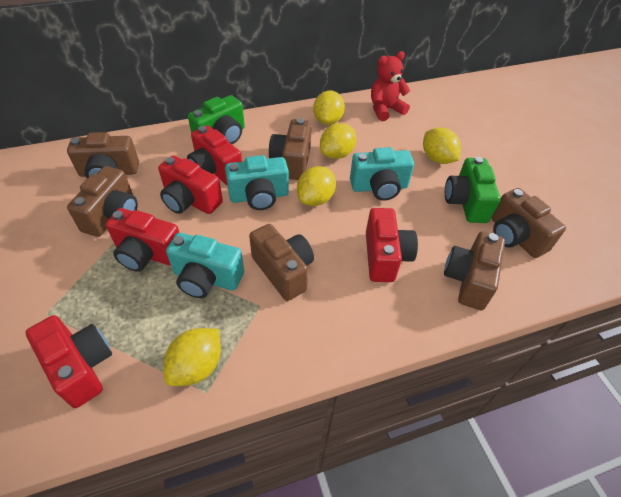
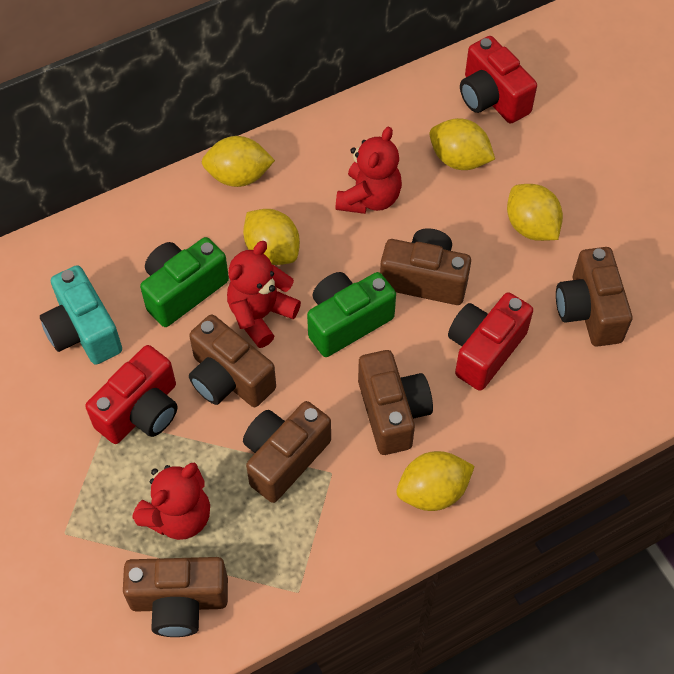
red camera: [26,315,112,408] [106,208,179,272] [158,156,223,214] [187,125,242,185] [366,208,418,282] = 5 -> [85,345,178,444] [448,292,533,391] [460,36,537,124] = 3
red teddy bear: [371,51,410,121] = 1 -> [132,462,210,540] [227,241,301,348] [336,126,402,214] = 3
turquoise camera: [166,233,244,298] [225,155,289,210] [350,147,414,201] = 3 -> [40,265,122,365] = 1

